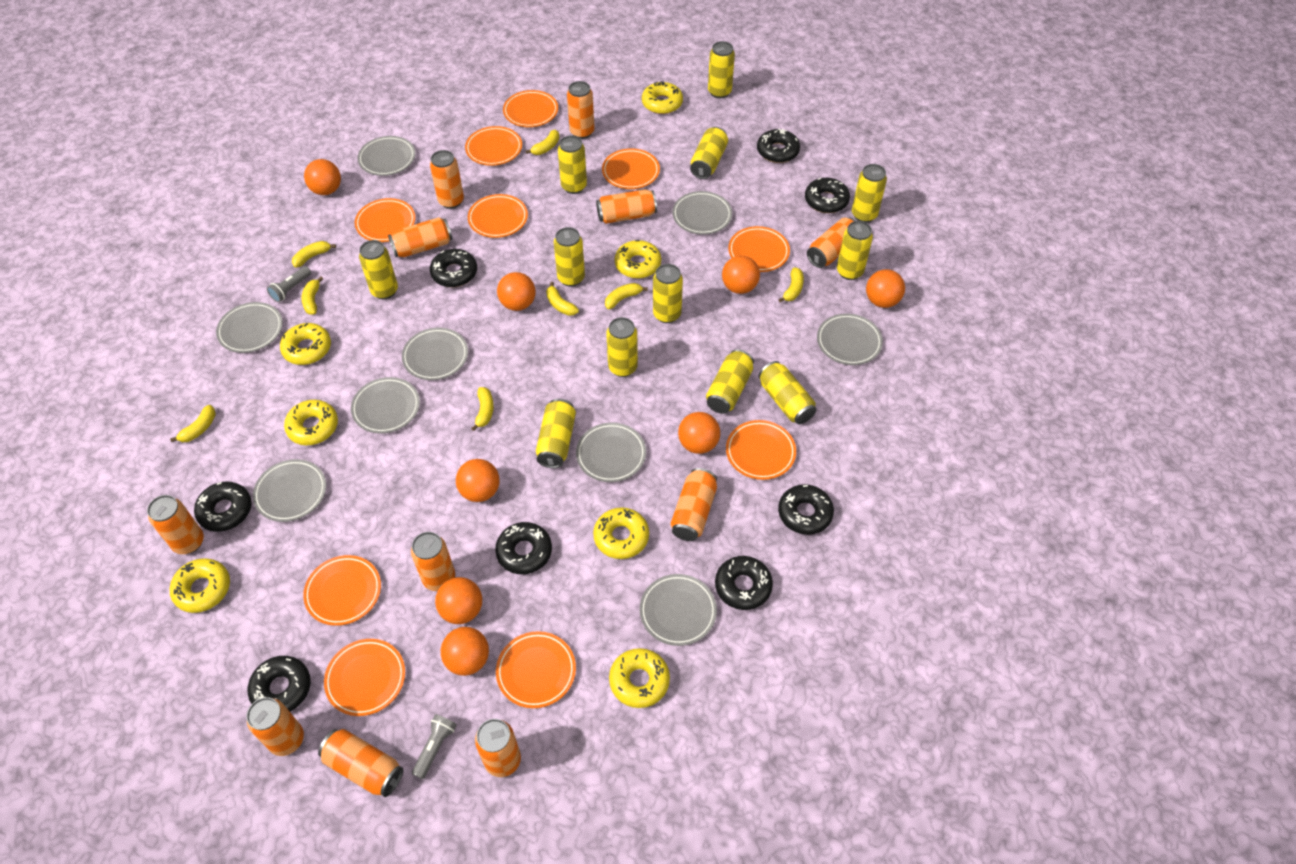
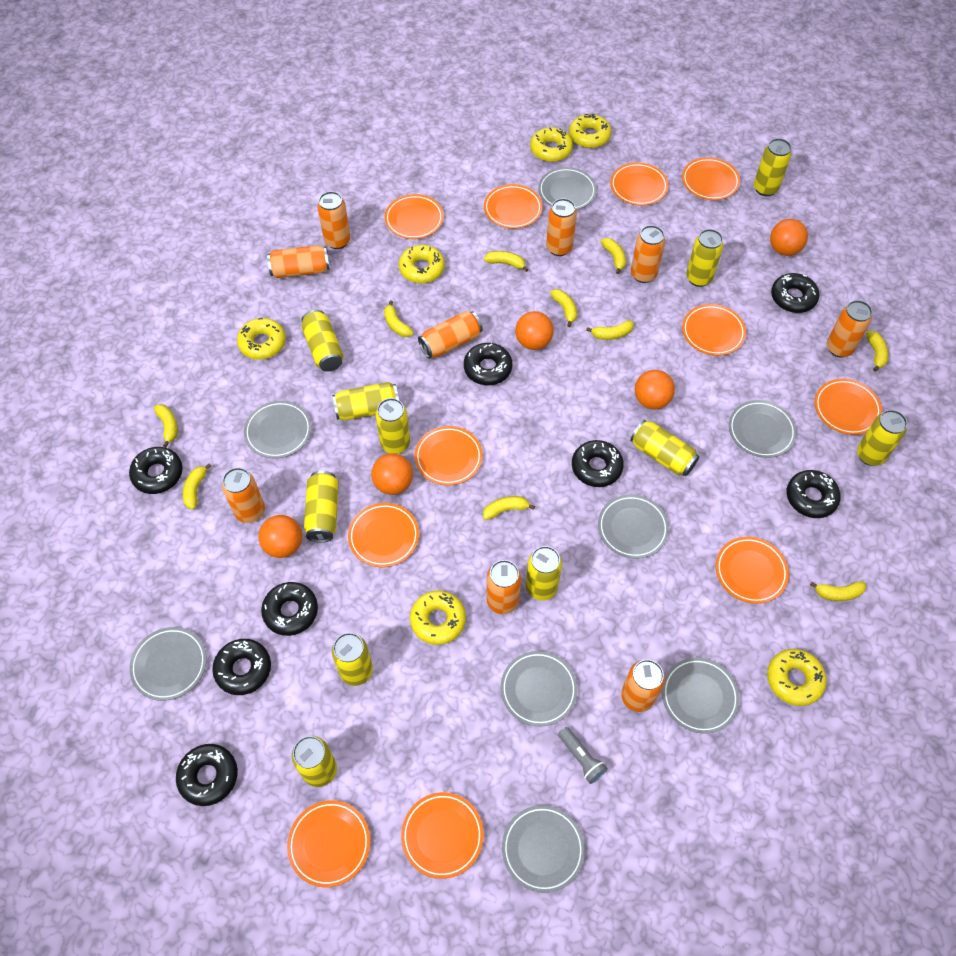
grey flashlight: [267,266,311,302] [412,714,457,779] = 2 -> [558,727,608,784] = 1
grey plate: [216,302,283,353] [253,459,326,522] [351,377,420,434] [357,136,416,176] [402,328,468,380] [576,423,646,482] [640,574,717,646] [672,191,732,235] [817,313,883,365] = 9 -> [129,627,207,701] [244,401,311,458] [501,651,578,727] [502,805,585,893] [538,167,597,210] [598,494,669,559] [662,658,740,734] [729,400,797,458] = 8
orange ball: [304,159,341,195] [435,577,482,624] [441,627,489,676] [456,459,500,502] [497,272,536,311] [678,412,720,454] [722,256,760,294] [866,269,905,308] = 8 -> [258,515,302,558] [371,453,413,495] [515,311,554,350] [635,370,675,410] [770,219,808,256] = 5
orange can: [147,495,204,554] [247,697,304,756] [318,729,403,797] [388,217,452,257] [411,532,455,591] [430,150,464,209] [475,719,521,777] [567,81,595,139] [596,189,657,224] [670,468,717,541] [807,217,856,268] = 11 -> [222,468,265,523] [267,245,330,278] [318,191,350,249] [418,311,483,359] [486,560,521,614] [546,198,577,256] [621,659,665,712] [631,225,665,283] [827,300,872,358] = 9
orange plate: [303,555,381,626] [324,639,405,716] [355,198,416,242] [465,126,522,166] [468,194,528,238] [496,631,576,708] [503,90,558,127] [602,148,660,189] [726,420,796,480] [728,226,790,272] = 10 -> [287,800,370,888] [348,503,419,567] [385,194,444,239] [401,792,484,879] [414,426,483,486] [484,184,543,229] [610,162,668,206] [682,157,740,200] [682,304,746,356] [716,537,789,604] [815,379,882,435] = 11
yellow banana: [170,405,216,442] [292,241,336,268] [301,276,323,315] [471,387,494,431] [526,130,559,155] [546,282,579,316] [605,283,648,309] [778,267,804,302] = 8 -> [154,404,178,447] [183,463,211,510] [384,301,414,337] [483,496,535,520] [484,251,528,272] [550,289,577,327] [586,321,634,340] [601,238,626,274] [810,582,866,601] [866,331,889,372] = 10
yellow can: [359,240,398,299] [536,399,576,468] [554,227,585,287] [558,135,587,194] [606,317,638,377] [653,264,683,323] [690,127,728,179] [706,349,754,414] [708,41,735,98] [758,361,816,424] [837,221,873,280] [852,164,887,223] = 12 -> [292,736,337,787] [301,310,344,372] [304,471,339,543] [332,382,399,420] [332,633,373,686] [376,398,410,454] [526,546,562,600] [630,420,699,476] [686,229,723,287] [754,138,792,196] [857,410,907,466] = 11
yellow donut: [170,558,230,613] [280,323,331,365] [284,400,338,445] [593,507,649,559] [609,648,670,708] [615,240,661,279] [642,81,683,114] = 7 -> [237,318,286,360] [399,245,445,283] [410,591,466,645] [530,127,573,162] [569,114,611,148] [767,649,827,706] = 6

